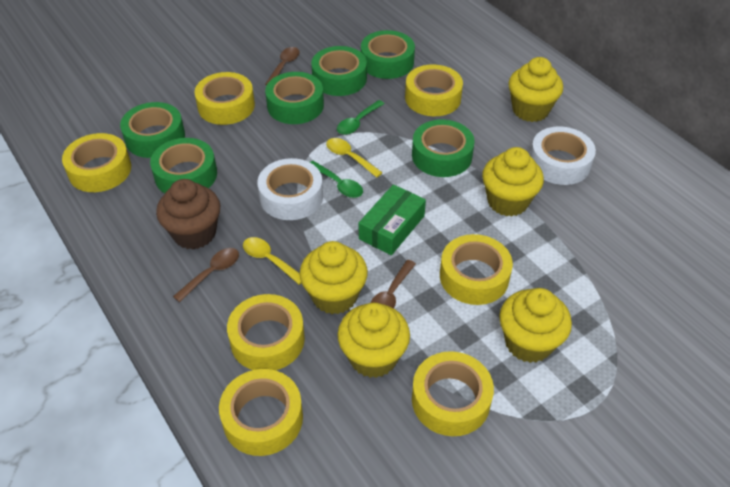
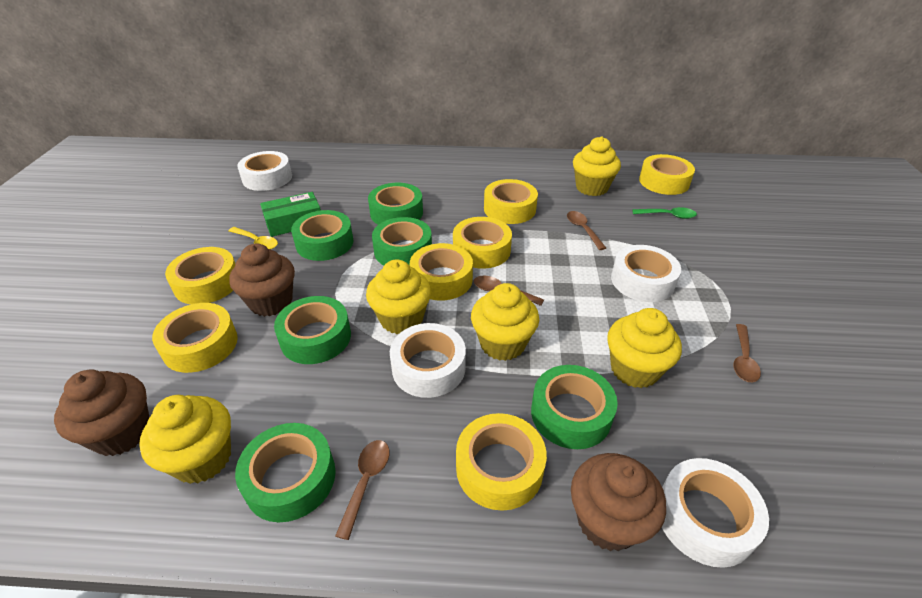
brown cupcake: [156,179,220,250] = 1 -> [54,369,150,456] [229,243,295,317] [571,453,666,551] = 3
brown spoon: [173,248,239,302] [265,47,300,85] [370,260,416,308] = 3 -> [335,440,390,540] [474,276,544,306] [567,211,606,250] [733,324,761,382] = 4
green spoon: [310,161,363,198] [337,100,385,135] = 2 -> [632,207,697,219] = 1
white tape: [257,158,323,220] [530,126,596,185] = 2 -> [237,151,292,191] [390,323,466,398] [611,245,681,302] [662,458,769,568] = 4
yellow spoon: [243,237,301,285] [326,138,383,178] = 2 -> [228,227,278,250] = 1

